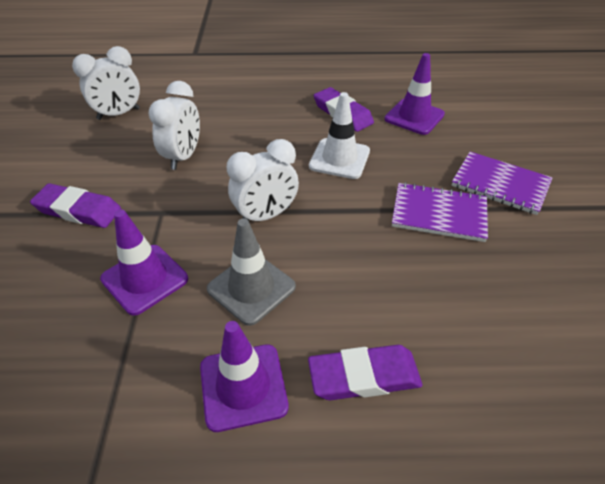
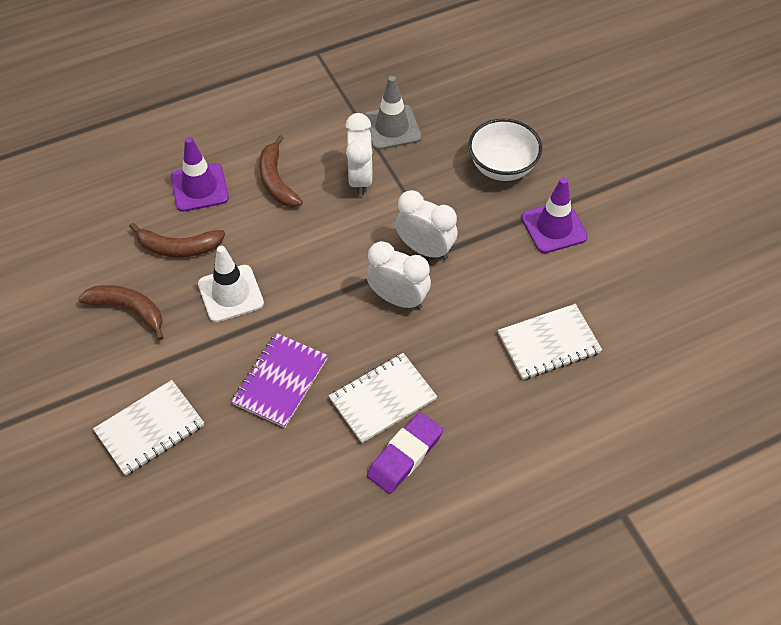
brown banana: none = 0 -> [78,285,164,341] [129,222,225,257] [259,135,303,207] = 3
purple eraser: [30,183,121,228] [308,345,422,400] [314,87,374,132] = 3 -> [367,412,443,494] = 1
purple notebook: [392,182,488,242] [451,152,553,215] = 2 -> [231,333,328,428] = 1
purple traffic cone: [100,209,188,316] [200,321,289,432] [384,53,445,135] = 3 -> [171,137,229,212] [521,177,588,253] = 2
white bowl: none = 0 -> [468,118,542,181] = 1
white notebook: none = 0 -> [93,380,204,476] [329,353,437,443] [498,304,602,380] = 3

